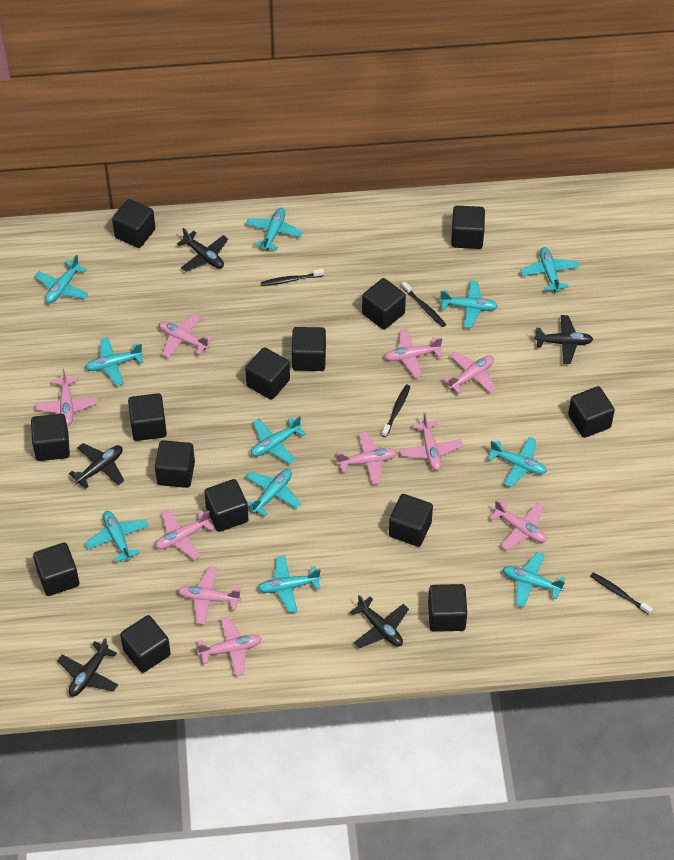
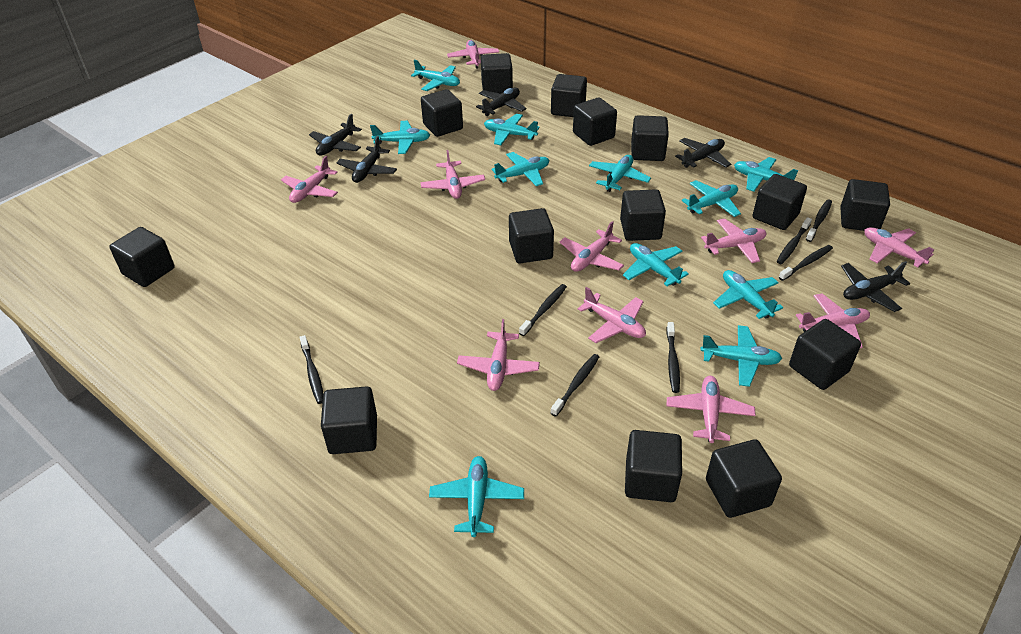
black toothbrush: [261,269,324,286] [382,384,411,437] [401,282,446,327] [591,572,653,615] = 4 -> [299,335,323,404] [519,284,567,336] [551,354,599,416] [666,322,680,393] [777,217,812,264] [779,245,833,281] [806,199,832,242] = 7

